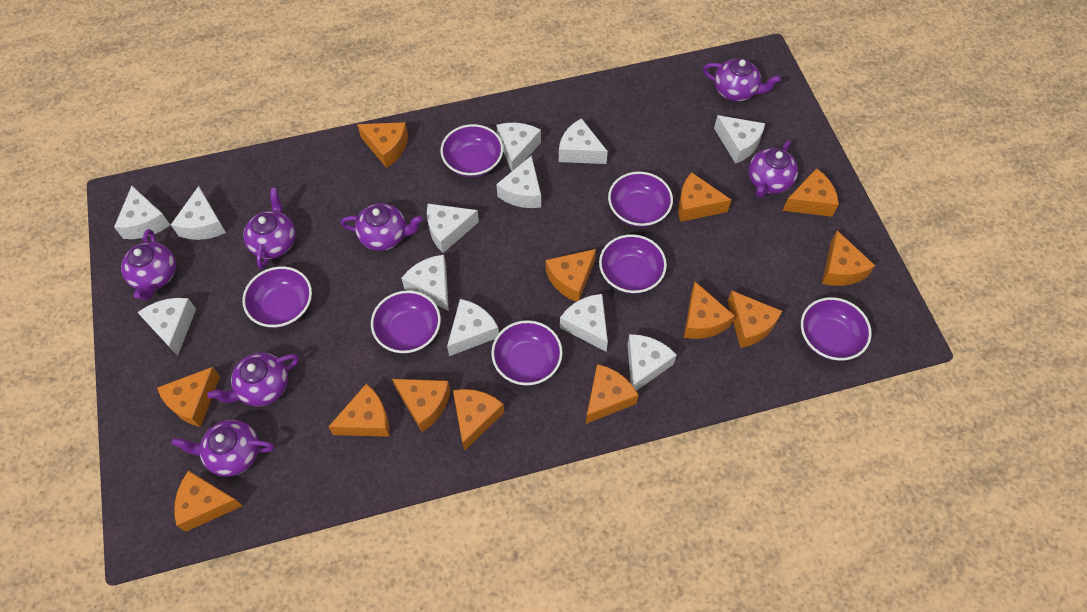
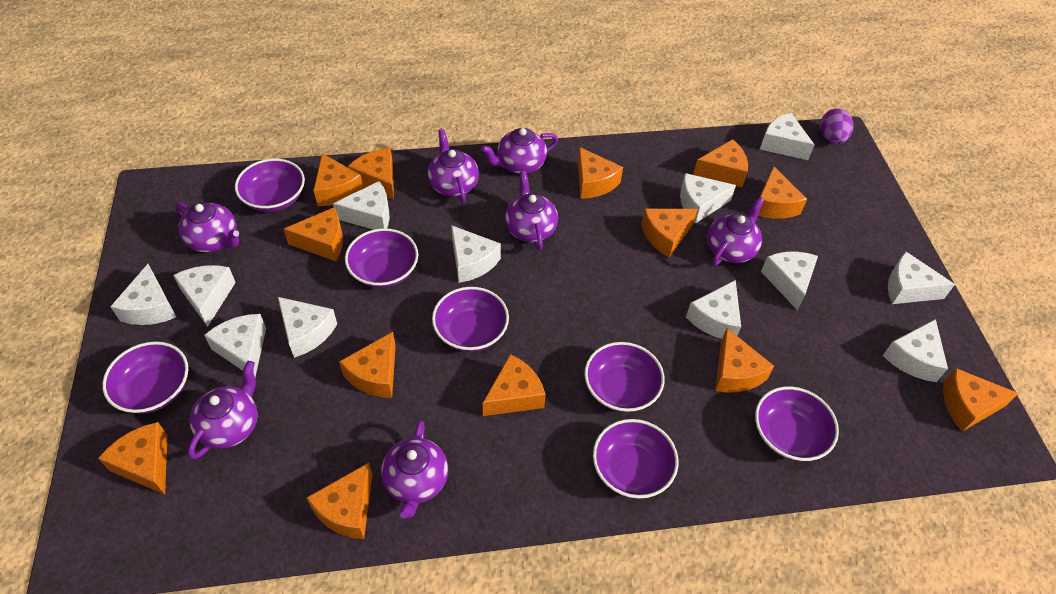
purple egg: none = 0 -> [820,108,853,144] = 1

